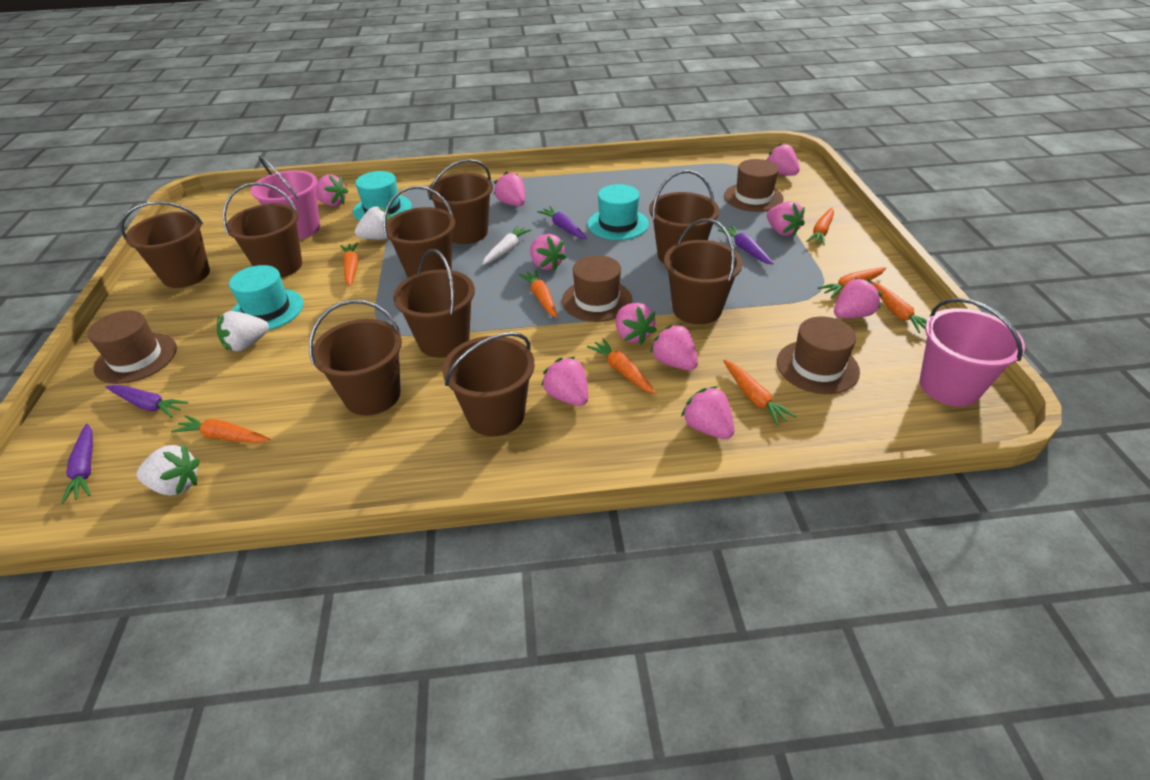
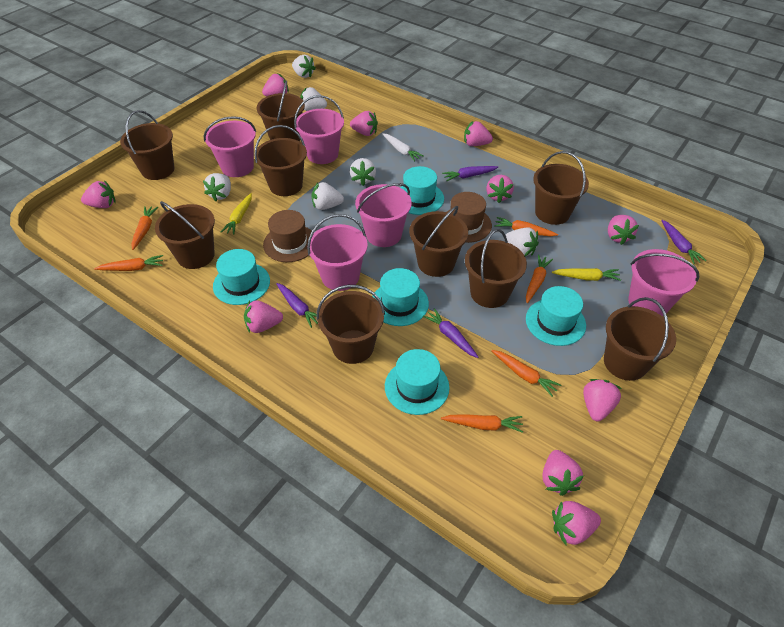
brown hat: [88,311,177,384] [562,255,632,322] [724,159,784,212] [777,316,860,394] = 4 -> [263,210,312,262] [447,192,492,243] = 2
orange carrot: [171,415,270,443] [340,242,358,286] [519,270,558,318] [587,338,656,394] [723,360,796,425] [806,208,834,246] [818,267,886,298] [872,281,927,333] = 8 -> [94,255,163,271] [131,206,158,250] [441,414,523,433] [491,350,561,397] [494,217,558,237] [526,255,553,303] = 6
pink bucket: [251,155,320,239] [920,298,1025,407] = 2 -> [204,116,256,177] [294,95,344,164] [307,214,368,291] [355,183,412,247] [628,249,700,316] = 5
turquoise hat: [229,265,304,330] [353,171,412,221] [588,184,649,240] = 3 -> [213,249,270,305] [372,268,429,326] [385,349,449,415] [400,166,444,215] [526,286,586,346] = 5
white strawberry: [137,444,200,496] [217,311,269,351] [355,206,391,240] = 3 -> [203,173,231,201] [292,55,316,78] [300,87,327,111] [311,182,344,210] [350,158,376,186] [506,227,539,256] = 6
yellow carrot: none = 0 -> [221,193,252,235] [552,268,621,281] = 2

